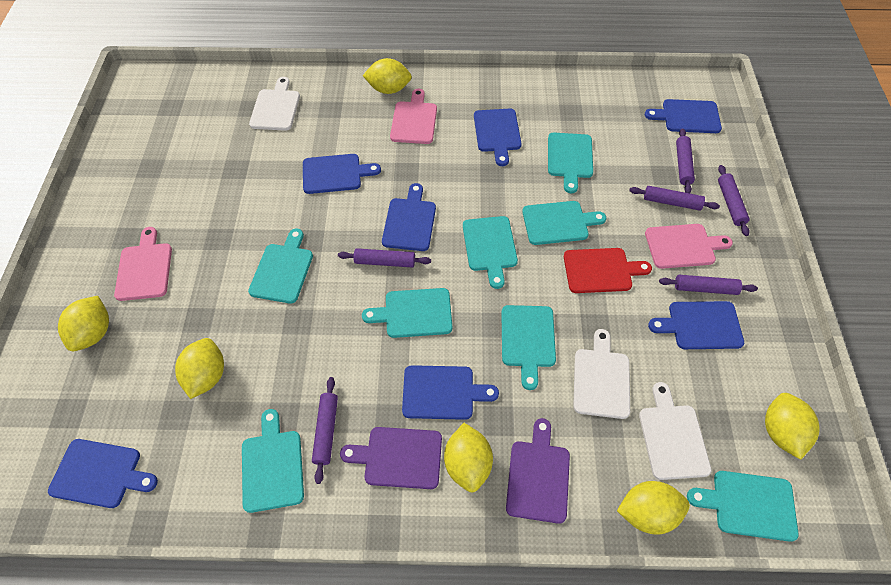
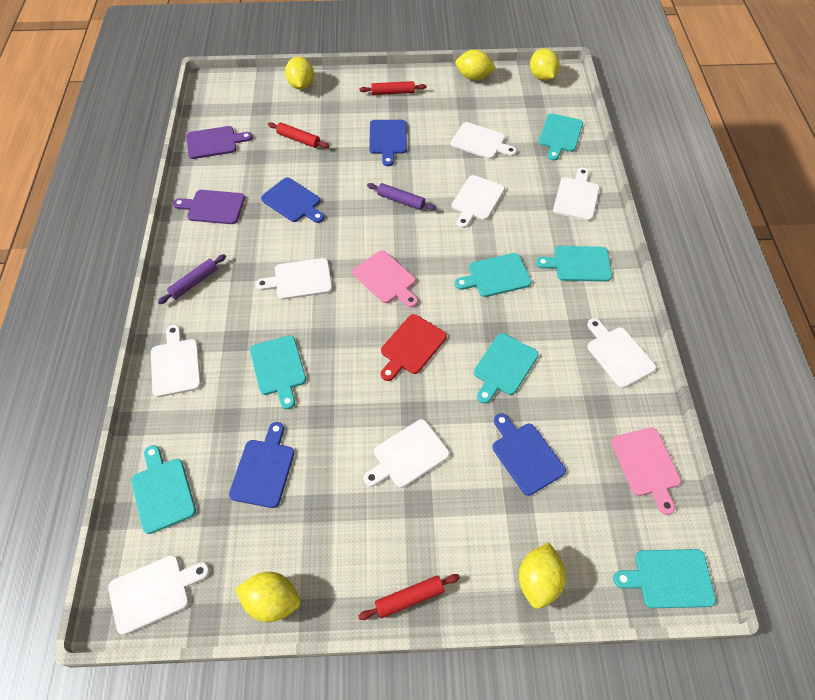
blue cutting board: [48,439,158,508] [303,154,381,194] [382,183,436,251] [402,365,499,420] [474,109,522,166] [645,99,722,133] [648,301,744,349] = 7 -> [229,422,294,508] [261,177,324,223] [369,120,407,166] [492,413,566,496] = 4
pink cutting board: [114,227,172,301] [390,89,437,144] [645,224,733,269] = 3 -> [353,250,418,307] [611,428,681,515] = 2
purple rolling pin: [312,377,338,484] [338,248,431,268] [629,186,720,211] [659,275,758,295] [676,129,695,193] [718,165,750,236] = 6 -> [158,254,226,304] [367,183,436,210] = 2
red rolling pin: none = 0 -> [268,122,329,148] [358,574,460,620] [360,81,427,95] = 3
turquoise cutting board: [242,409,304,513] [248,229,313,304] [362,288,452,338] [463,216,518,289] [501,305,556,390] [522,201,606,245] [548,133,593,193] [687,471,799,542] = 8 -> [131,445,196,534] [250,335,306,409] [455,253,532,297] [474,333,539,404] [536,246,612,282] [539,113,583,161] [613,549,716,608] = 7
white cutting board: [249,77,300,131] [573,329,630,419] [639,382,712,480] = 3 -> [108,555,210,635] [151,325,201,397] [256,258,332,300] [364,419,449,488] [451,122,517,159] [452,175,505,228] [553,168,600,221] [587,318,656,388] = 8
yellow lemon: [58,296,109,351] [175,338,224,399] [363,58,412,94] [444,423,493,492] [617,481,690,535] [765,393,820,460] = 6 -> [235,572,301,622] [285,57,314,90] [456,49,496,80] [519,542,566,609] [530,48,560,81] = 5

